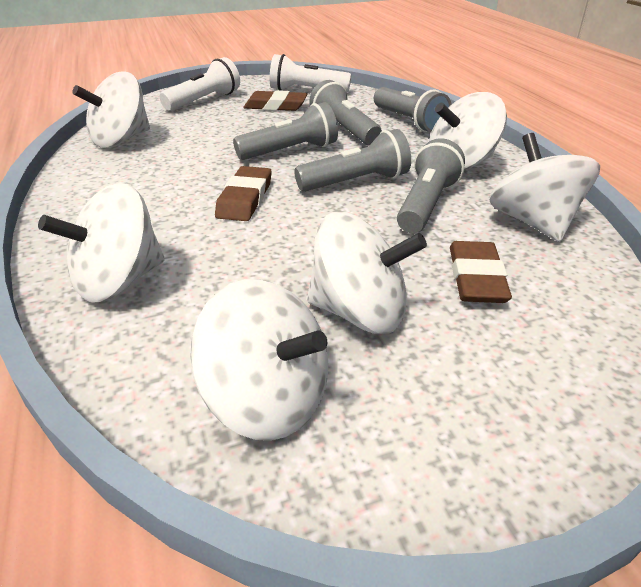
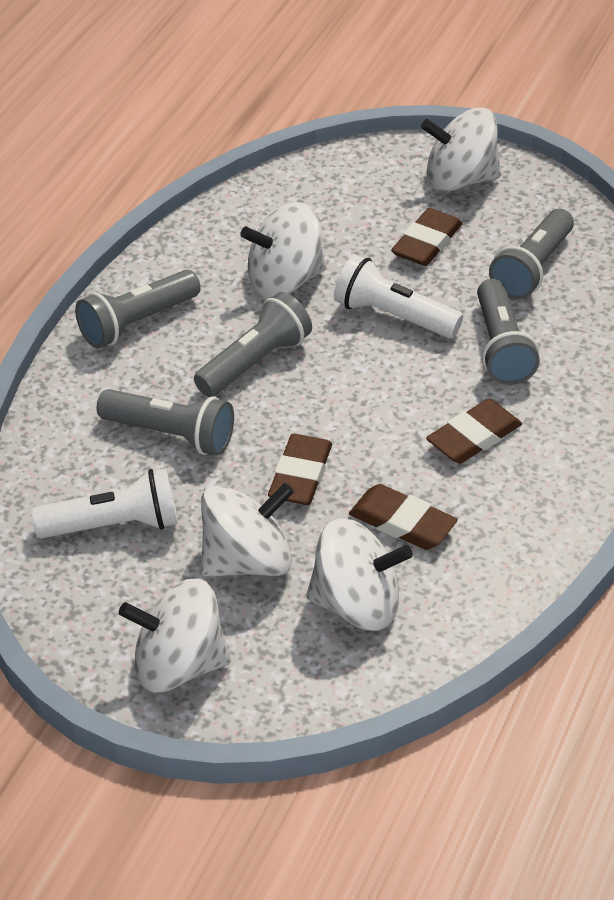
brown eraser: [215,166,272,221] [243,90,308,111] [450,241,512,303] = 3 -> [268,434,332,505] [349,484,458,550] [391,208,463,266] [426,399,522,464] = 4
white spinning top: [38,183,165,303] [72,72,150,148] [190,279,328,441] [307,212,427,334] [429,92,507,170] [490,133,600,242] = 6 -> [119,578,231,693] [201,483,294,577] [240,202,326,298] [306,518,413,631] [421,108,501,192] = 5

